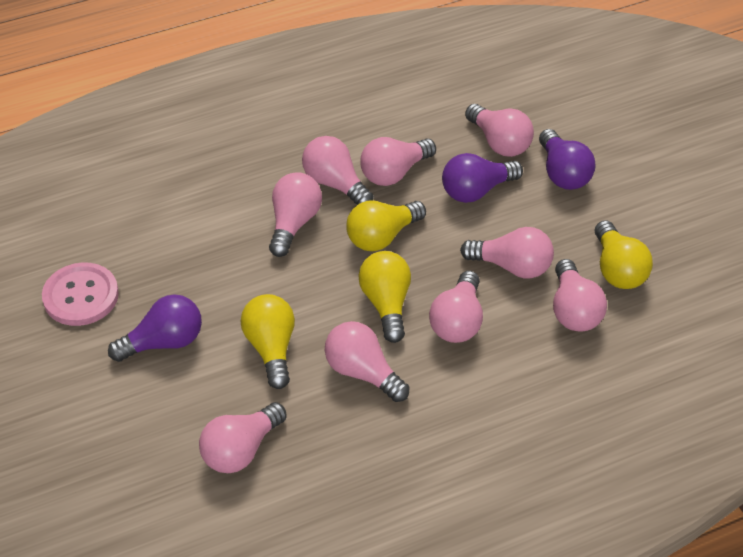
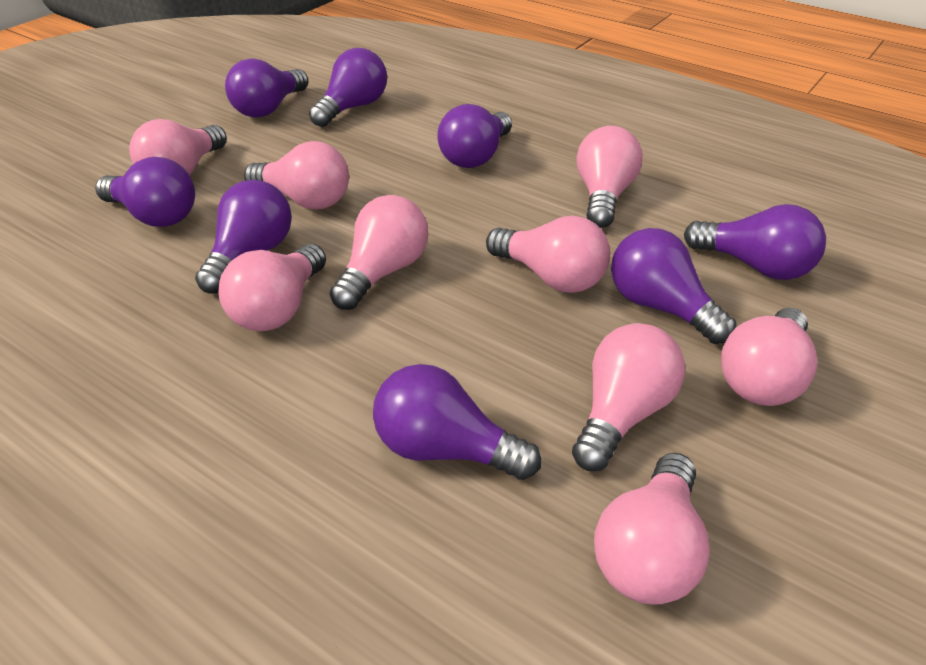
pink button: [42,263,119,326] = 1 -> none = 0
purple light bulb: [108,294,202,362] [442,153,523,203] [539,129,596,190] = 3 -> [95,157,195,227] [195,180,292,294] [225,58,308,118] [309,48,387,127] [373,364,541,480] [437,104,512,168] [611,228,737,344] [684,204,826,280] = 8
yellow light bulb: [240,294,295,389] [346,201,426,251] [358,251,411,343] [595,220,653,289] = 4 -> none = 0

